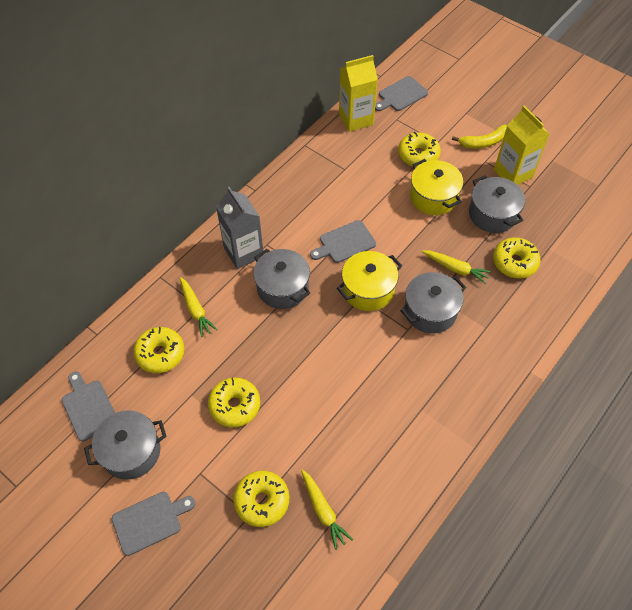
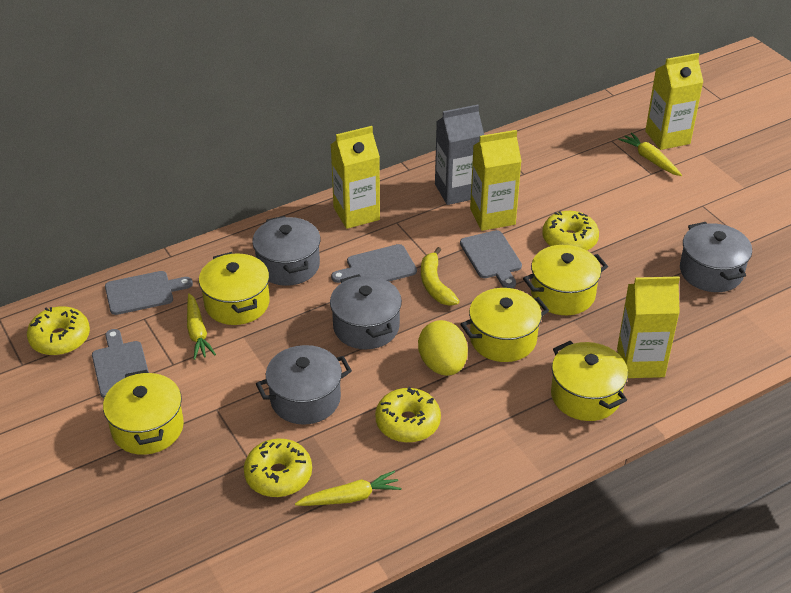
yellow carton: [339,55,378,132] [494,106,550,185] = 2 -> [330,126,380,229] [470,130,522,231] [617,276,680,378] [645,53,703,150] = 4
yellow donut: [133,327,184,373] [208,378,260,427] [233,471,289,527] [398,132,441,167] [493,237,540,279] = 5 -> [27,306,90,356] [244,439,312,497] [375,387,441,443] [542,211,599,251] = 4
yellow egg: none = 0 -> [418,320,468,376] = 1
yellow pot: [337,251,402,311] [410,159,463,215] = 2 -> [103,370,184,455] [199,252,270,325] [460,288,549,362] [523,245,608,315] [551,341,628,421] = 5

